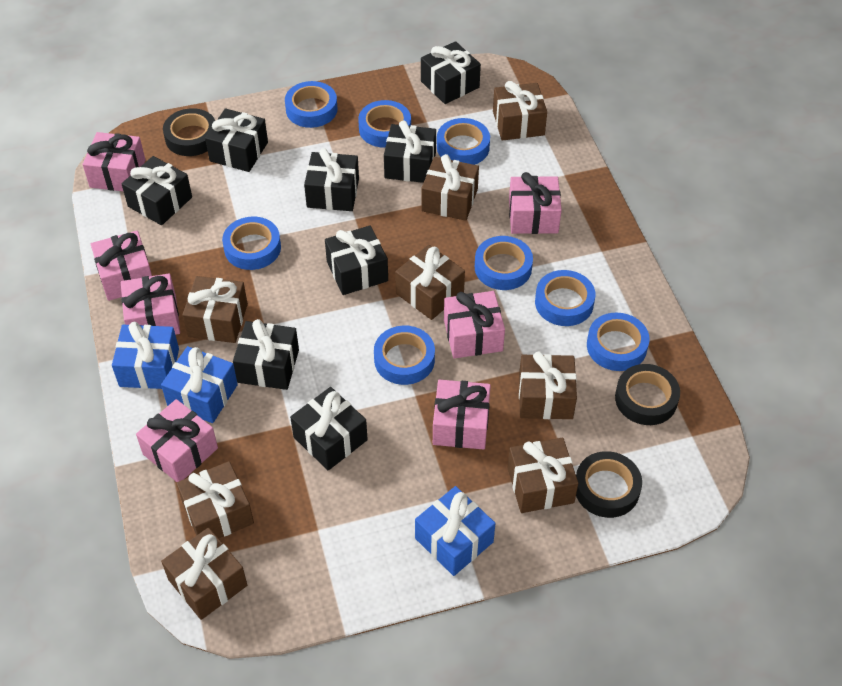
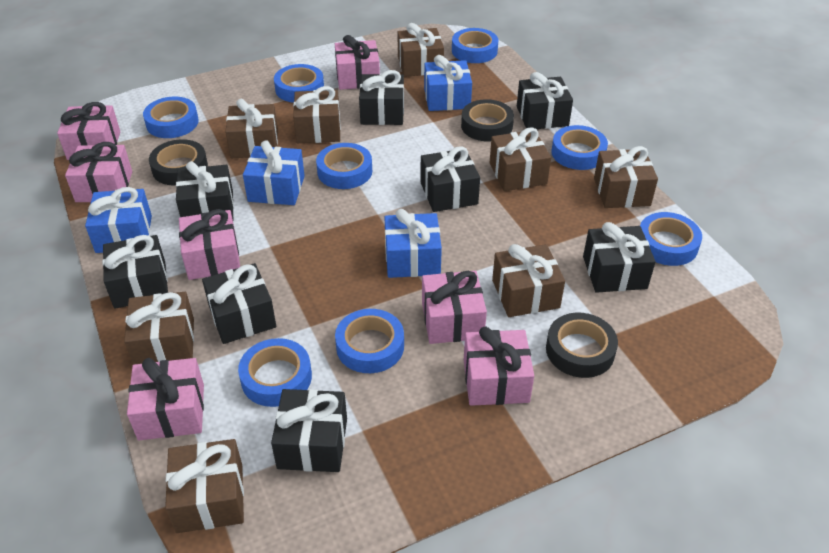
blue gift: [112,322,179,389] [161,346,238,423] [415,486,495,576] = 3 -> [85,187,152,253] [243,140,305,205] [385,209,442,278] [424,55,472,111] = 4

